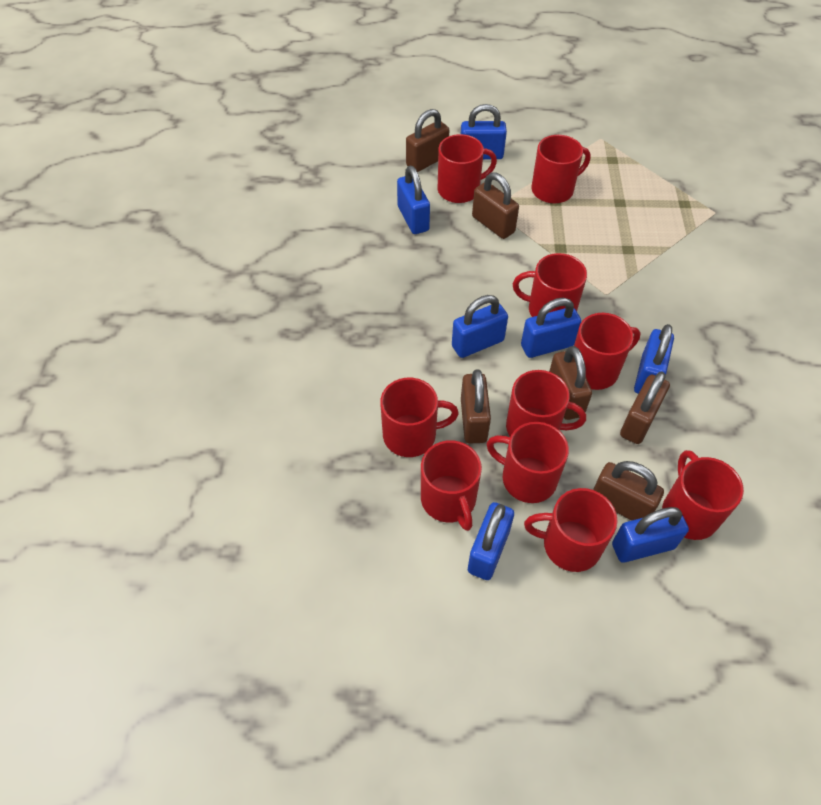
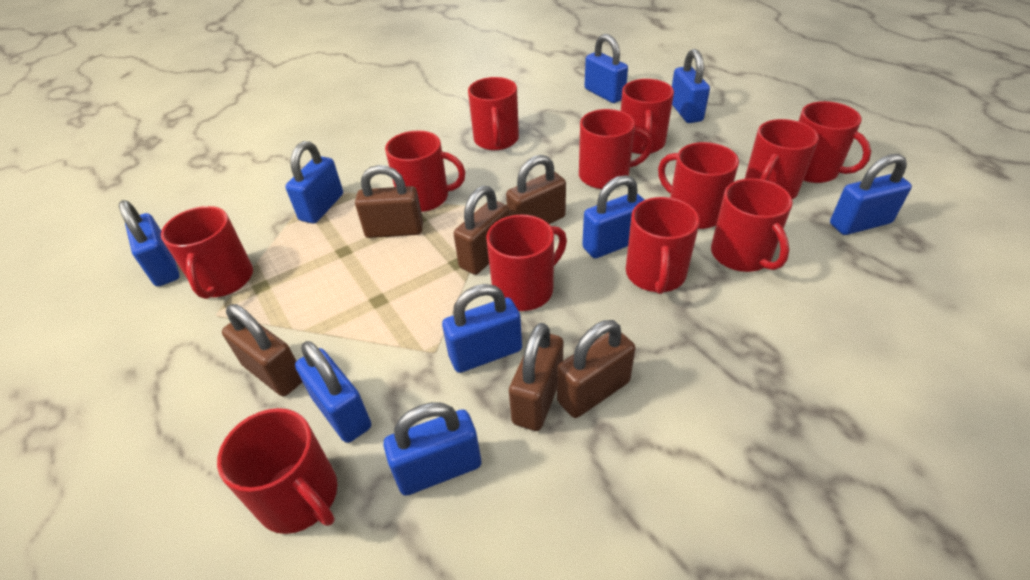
blue padlock: [397,166,430,234] [452,295,508,358] [461,104,507,159] [468,502,514,580] [521,298,581,358] [612,507,689,563] [634,324,674,394] = 7 -> [119,200,180,287] [285,141,343,224] [295,341,371,443] [383,402,481,496] [442,284,522,373] [582,175,644,258] [584,34,628,103] [672,49,710,123] [830,154,912,235] = 9
red mug: [380,378,459,457] [421,440,482,531] [438,134,497,203] [487,422,569,503] [506,370,586,437] [513,253,587,317] [524,488,618,572] [531,135,591,204] [574,313,641,390] [662,450,744,540] = 10 -> [161,206,253,299] [217,408,337,534] [385,130,465,212] [468,77,519,150] [486,215,567,311] [579,109,653,189] [621,79,674,154] [626,197,700,294] [658,142,739,229] [711,178,793,272] [745,119,819,199] [798,101,871,183] = 12

